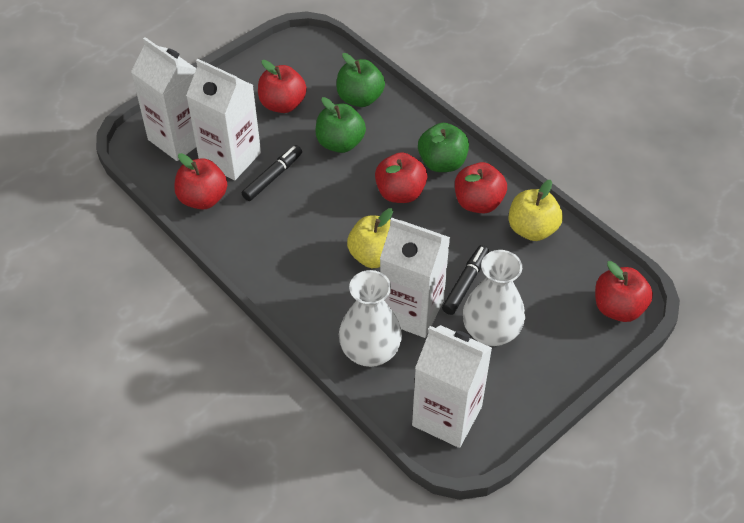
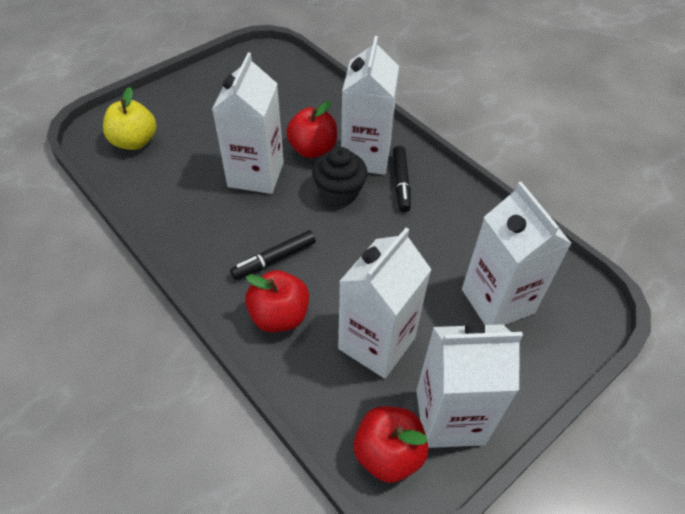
black cupcake: none = 0 -> [312,147,368,206] = 1
green apple: [315,97,366,153] [336,53,385,107] [418,123,469,172] = 3 -> none = 0
red apple: [174,153,227,210] [258,60,307,113] [375,152,427,203] [455,162,507,213] [595,261,653,322] = 5 -> [245,270,309,332] [286,101,337,158] [353,406,429,483] = 3
white carton: [131,37,196,161] [186,59,261,180] [380,218,450,338] [412,325,492,448] = 4 -> [212,53,284,194] [338,228,432,379] [341,36,399,175] [416,322,523,448] [462,182,572,325] = 5
white vase: [339,270,402,367] [463,250,525,346] = 2 -> none = 0
yellow apple: [347,208,393,268] [508,180,563,241] = 2 -> [103,87,156,150] = 1

